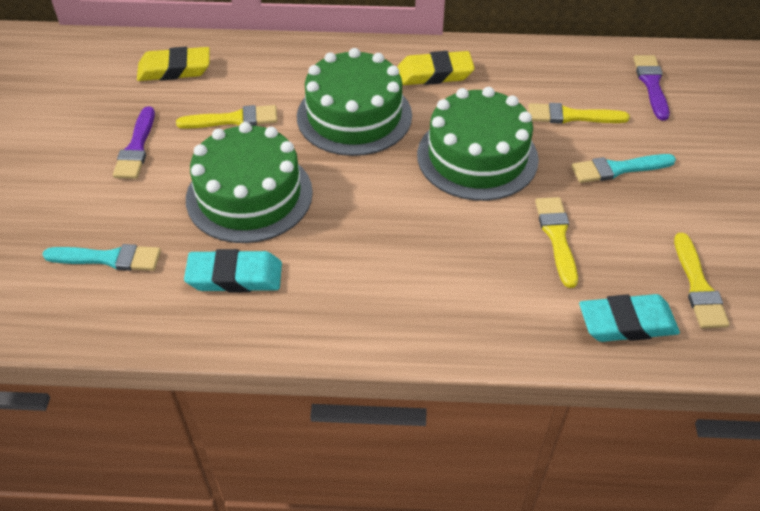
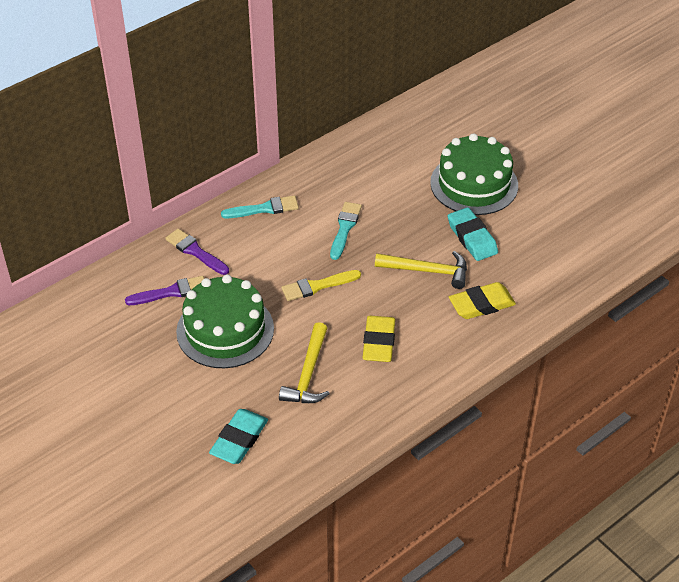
green cake: [186,122,313,243] [297,48,412,156] [417,87,539,201] = 3 -> [176,274,274,368] [430,133,518,215] = 2
yellow brush: [176,105,277,129] [528,103,630,124] [535,197,578,288] [674,233,729,328] = 4 -> [281,270,361,301] = 1
yellow hammer: none = 0 -> [279,322,330,403] [375,251,467,289] = 2

